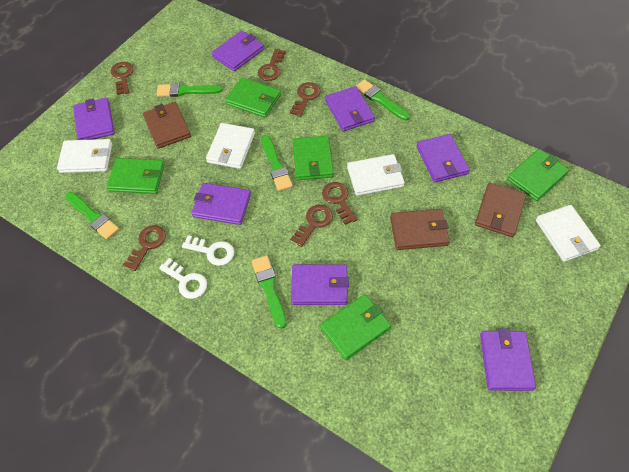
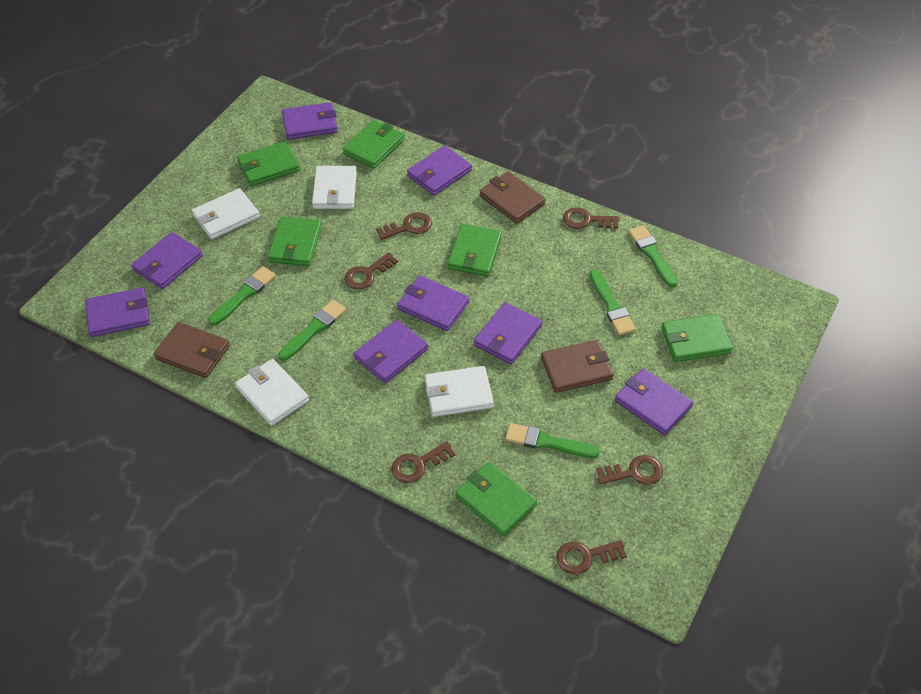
green wallet: [107,158,164,194] [226,78,281,117] [293,136,334,180] [320,294,391,360] [507,149,569,201] = 5 -> [237,141,300,186] [268,217,322,266] [343,120,405,169] [447,224,502,277] [456,462,537,536] [661,314,733,362] = 6
purple wallet: [73,98,115,140] [191,183,251,225] [212,31,264,71] [291,264,349,305] [325,86,375,132] [416,134,470,182] [480,328,536,391] = 7 -> [85,287,150,337] [131,232,203,289] [282,102,338,140] [354,320,428,383] [397,276,469,331] [407,146,472,195] [474,302,543,364] [615,368,693,435] = 8
white key: [159,258,207,299] [182,235,234,266] = 2 -> none = 0

